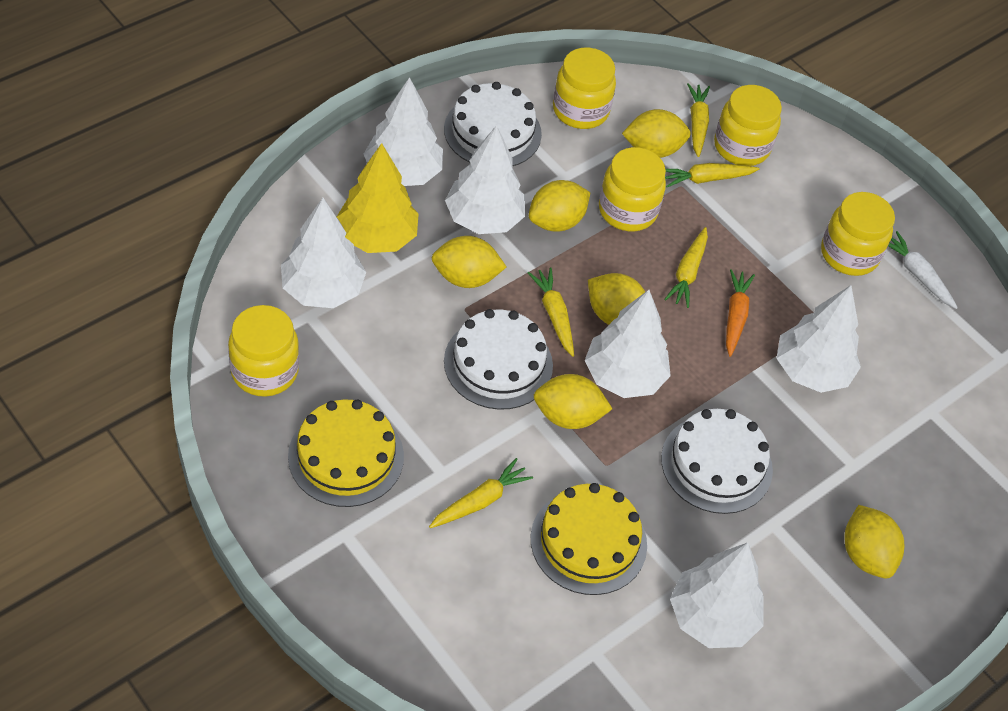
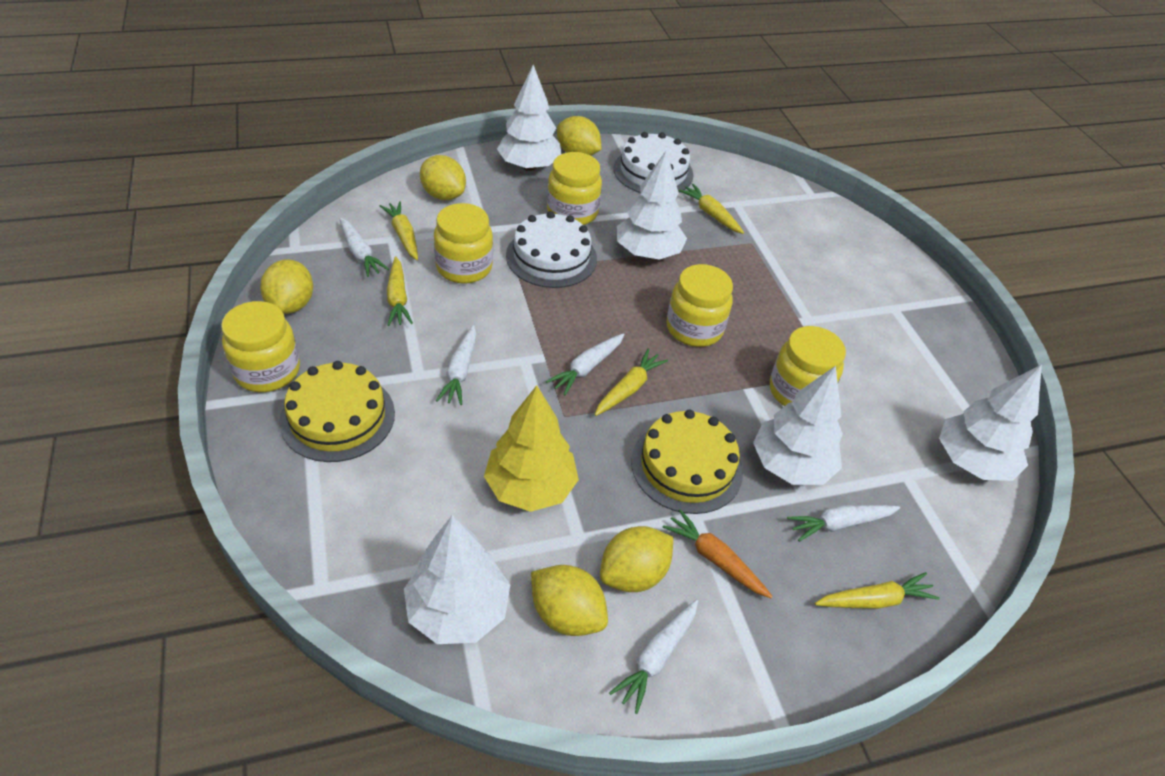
white cake: [444,82,542,166] [444,309,553,410] [661,409,773,514] = 3 -> [506,211,597,288] [613,132,694,193] = 2
white carrot: [888,231,958,309] = 1 -> [339,218,389,277] [436,325,476,405] [546,333,625,395] [609,600,698,714] [787,505,900,542] = 5
white tree: [281,198,366,308] [364,77,443,186] [445,125,525,234] [585,290,671,398] [670,543,764,648] [776,285,861,393] = 6 -> [404,515,510,644] [497,65,562,171] [617,150,687,260] [753,366,843,485] [939,364,1042,481] = 5
yellow lemon: [432,236,507,288] [529,180,590,232] [534,374,612,429] [588,273,645,325] [622,109,691,158] [845,505,904,579] = 6 -> [260,259,313,314] [420,155,466,200] [531,565,608,636] [557,116,601,156] [600,526,673,592] = 5

